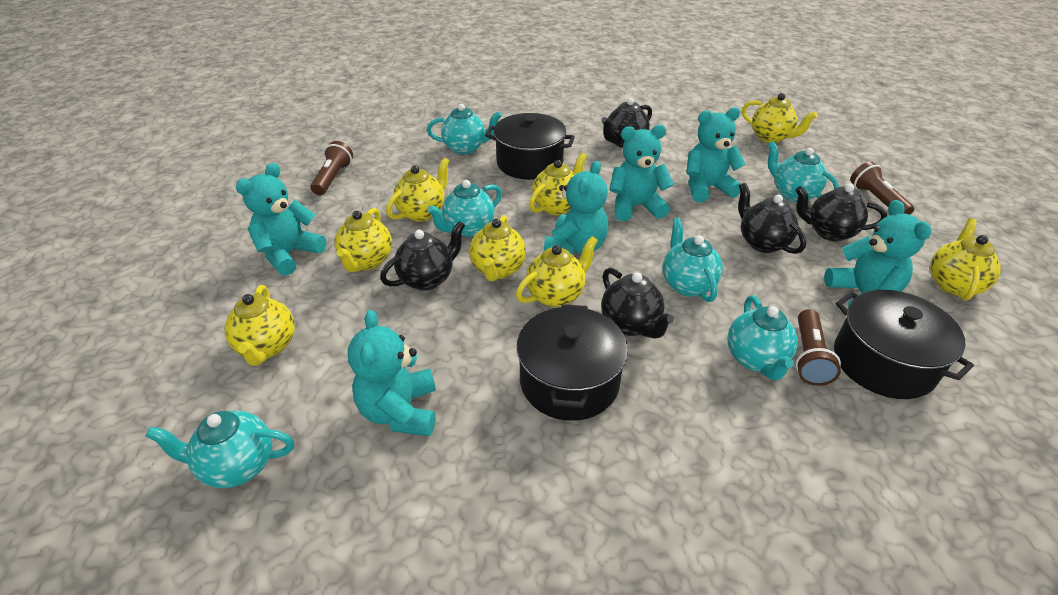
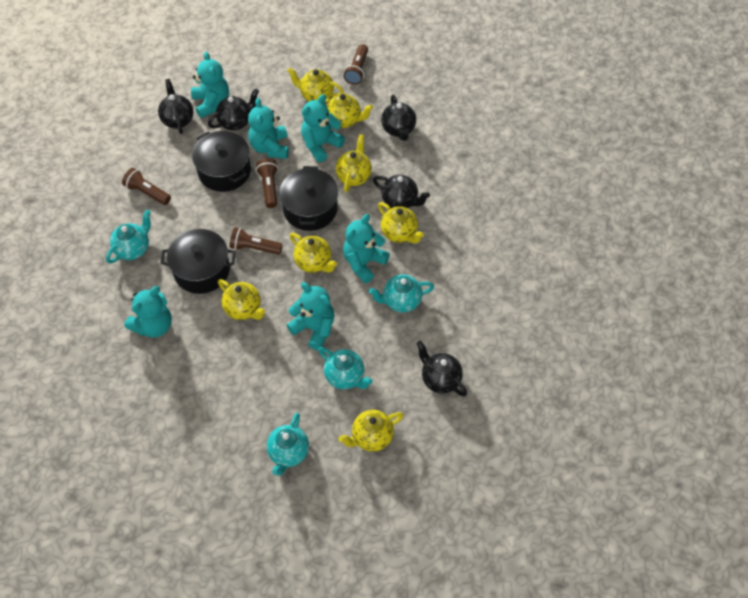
brown flashlight: [310,141,353,195] [795,309,841,386] [850,161,914,215] = 3 -> [122,168,171,205] [230,227,283,255] [256,158,278,208] [343,44,368,85] = 4
turquoise teapot: [145,411,294,488] [427,104,502,155] [427,180,502,237] [662,217,723,302] [727,295,798,380] [768,141,840,202] = 6 -> [106,210,151,263] [267,413,309,476] [318,347,373,389] [369,274,434,313] = 4
yellow teapot: [224,285,295,366] [334,208,392,272] [386,157,450,222] [469,215,526,281] [516,236,598,307] [529,153,587,215] [742,93,818,143] [930,218,1001,301] = 8 -> [218,279,265,320] [287,68,344,101] [290,233,337,273] [325,93,373,128] [336,134,372,192] [338,409,404,452] [378,202,424,243] = 7

